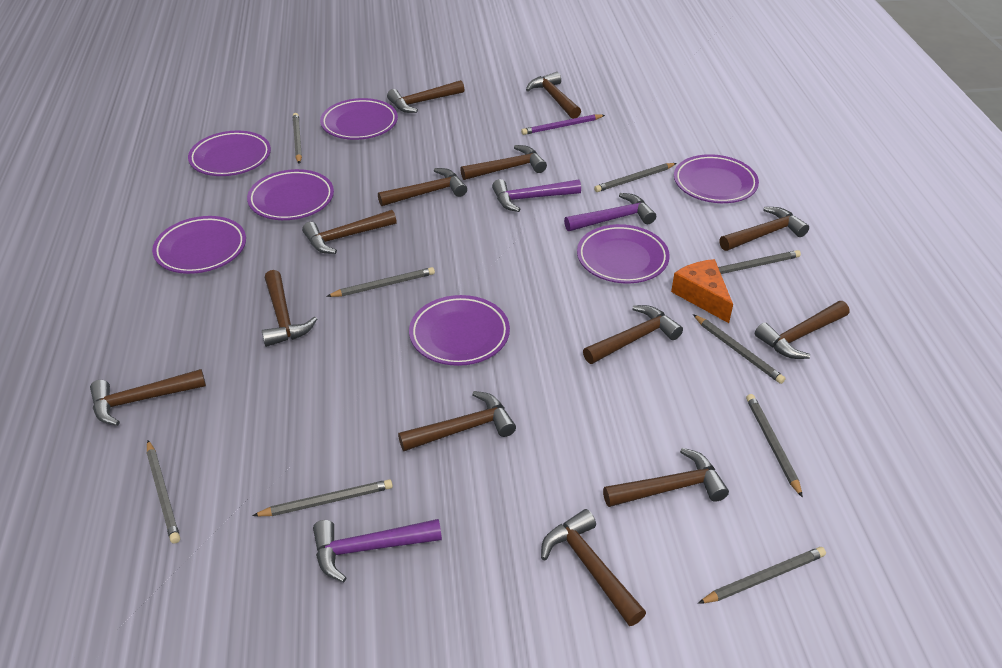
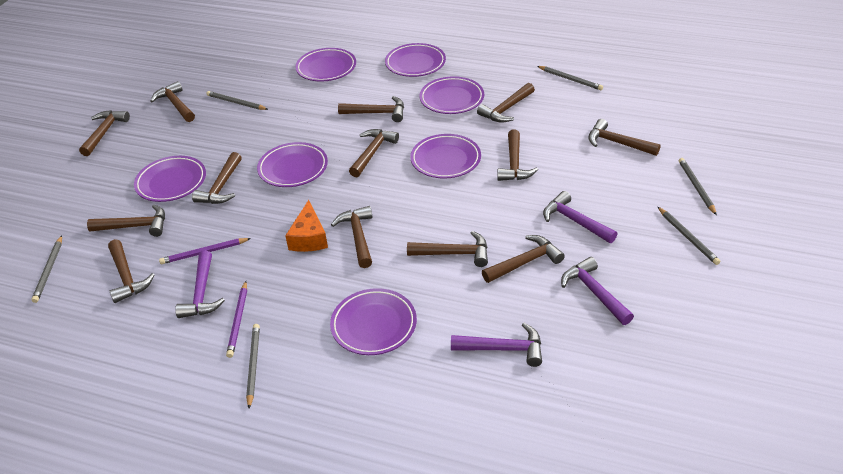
grey pencil: [146,440,180,544] [252,479,393,516] [293,113,302,164] [326,267,435,297] [594,163,677,192] [693,314,785,384] [698,547,826,604] [718,250,801,274] [746,394,803,498] = 9 -> [31,235,62,303] [206,91,268,110] [246,324,260,409] [537,66,603,90] [658,207,721,265] [679,158,717,215] = 6
purple hammer: [313,519,442,582] [492,179,581,212] [564,193,656,231] = 3 -> [175,250,225,318] [451,323,542,367] [543,191,617,243] [561,257,634,325] = 4
purple pencil: [521,114,605,135] = 1 -> [159,238,251,264] [226,281,247,358] = 2

